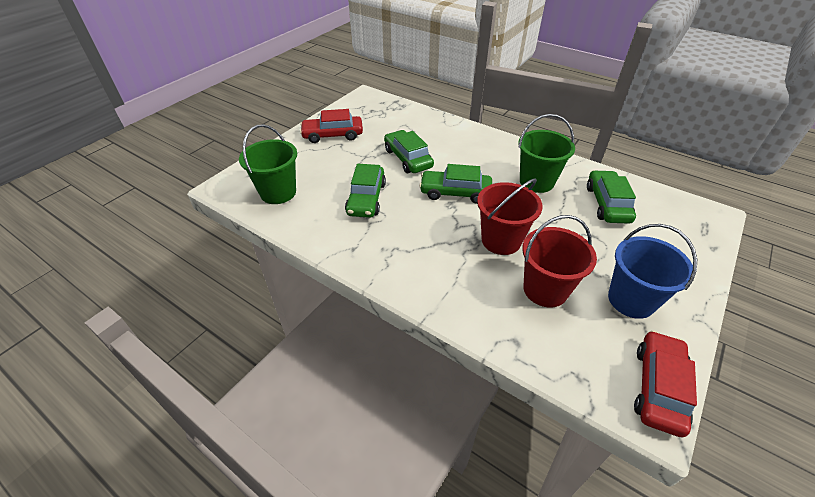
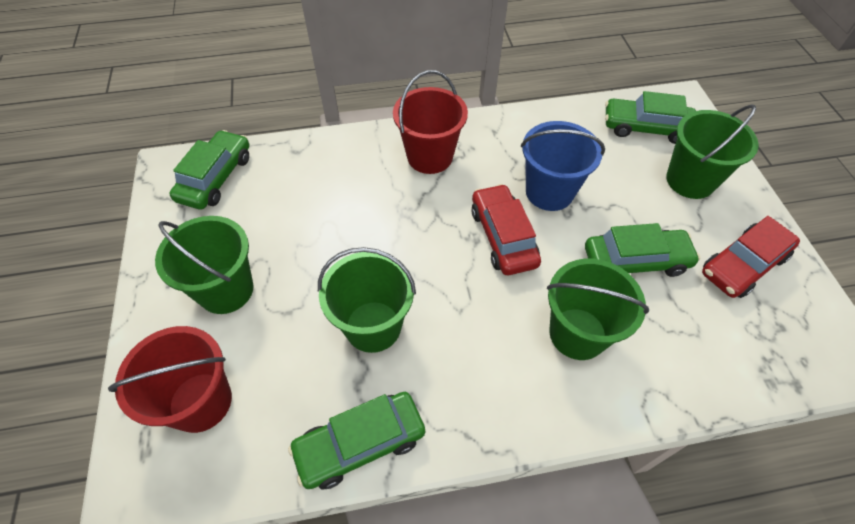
green bucket: [239,124,297,204] [518,114,575,193] = 2 -> [155,216,254,314] [318,247,416,353] [547,259,649,360] [666,104,759,199] = 4

